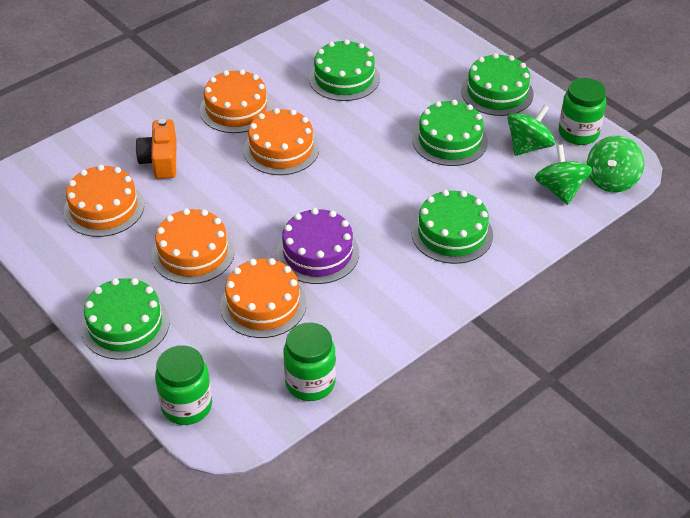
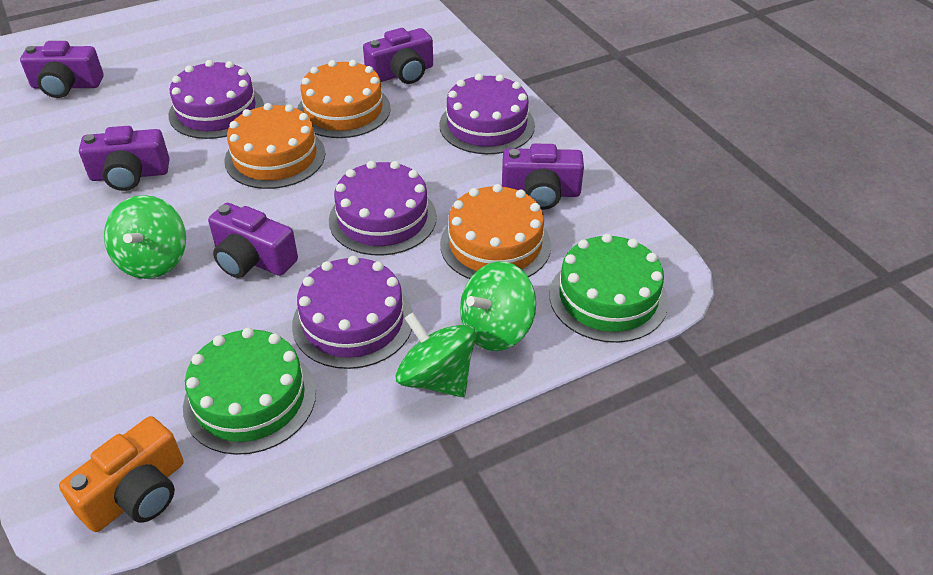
green cake: [81,278,170,360] [309,39,380,101] [411,190,493,264] [412,100,488,166] [461,53,534,116] = 5 -> [183,328,316,455] [550,234,668,343] = 2
green jar: [155,345,212,425] [283,322,336,401] [559,78,606,145] = 3 -> none = 0
orange cake: [64,165,144,237] [152,208,235,284] [200,69,273,133] [220,258,306,338] [243,108,319,175] = 5 -> [224,103,325,189] [297,60,391,138] [440,184,551,279] = 3
purple cake: [276,208,359,284] = 1 -> [168,60,264,139] [292,256,413,369] [329,161,437,256] [439,73,535,154] = 4
purple camera: none = 0 -> [20,41,103,98] [79,126,170,191] [208,203,298,278] [363,28,433,84] [502,143,584,210] = 5

